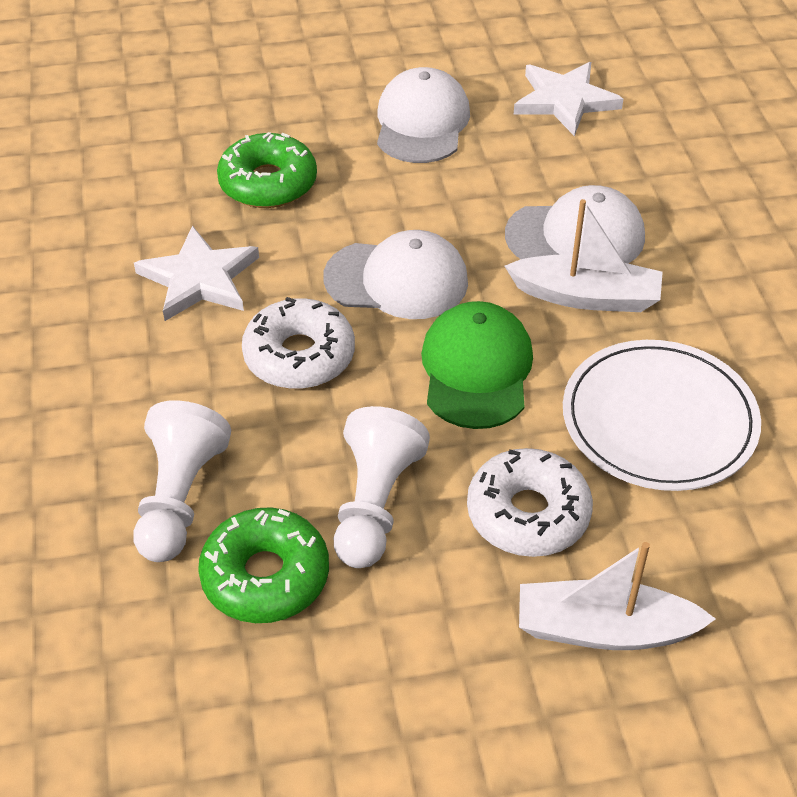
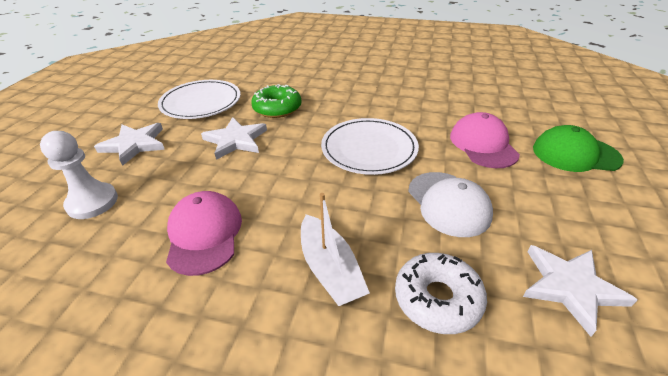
green donut: [198,507,329,623] [217,132,317,208] = 2 -> [251,84,302,118] = 1
pink cap: none = 0 -> [166,191,242,276] [450,112,520,168] = 2
white boat: [505,199,663,312] [519,542,716,650] = 2 -> [301,193,370,306] = 1
white cap: [324,230,468,319] [377,67,470,163] [505,185,645,264] = 3 -> [408,172,493,237] = 1
white donut: [242,297,355,389] [467,448,593,557] = 2 -> [395,253,487,334] = 1
white pawn: [133,400,231,562] [334,406,430,568] = 2 -> [40,131,118,219] = 1
white plate: [563,340,761,491] = 1 -> [158,80,241,119] [321,118,419,175] = 2
white star: [134,226,259,321] [514,62,623,136] = 2 -> [94,123,165,166] [201,117,267,160] [523,245,637,337] = 3

